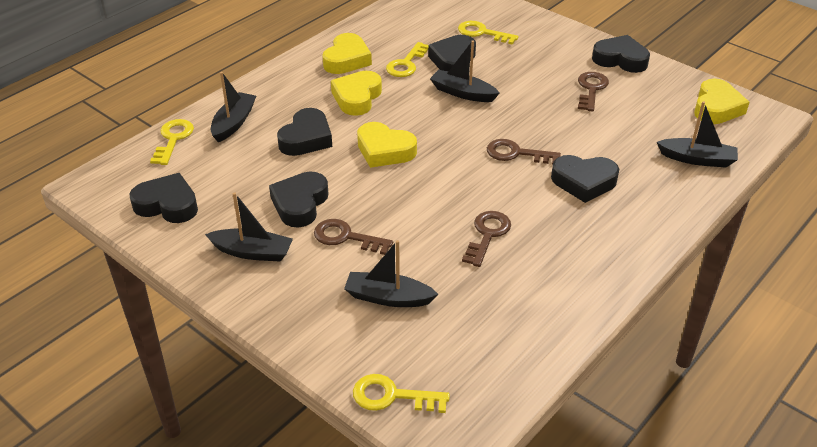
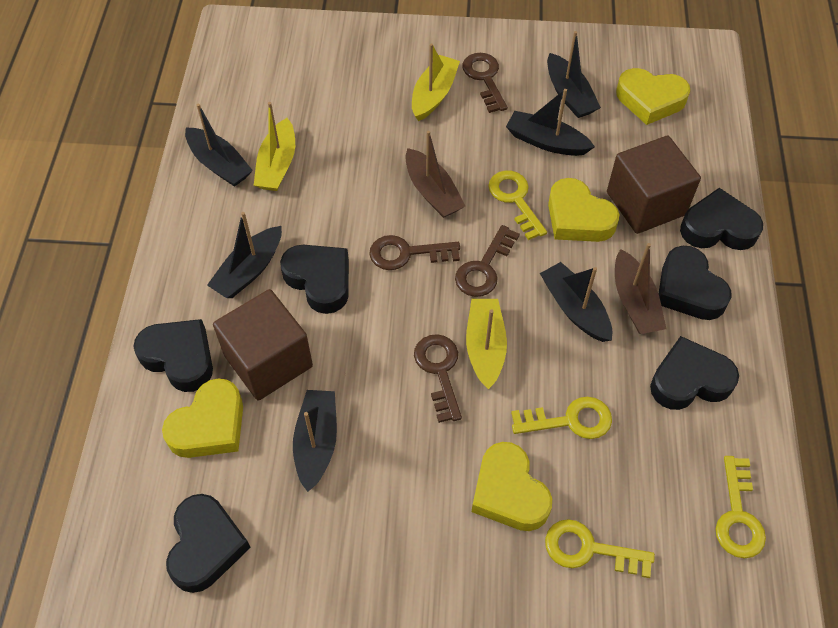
black boat: [205,192,293,262] [211,72,256,142] [344,240,438,307] [430,40,500,102] [657,101,738,168] = 5 -> [185,104,253,187] [207,212,282,298] [293,390,337,492] [506,89,595,156] [540,262,612,342] [547,31,601,118] = 6
brown boat: none = 0 -> [405,131,465,218] [615,243,667,334] = 2
brown cube: none = 0 -> [213,289,313,401] [607,136,701,234] = 2
yellow boat: none = 0 -> [254,102,295,191] [412,43,460,121] [466,299,507,389] = 3

